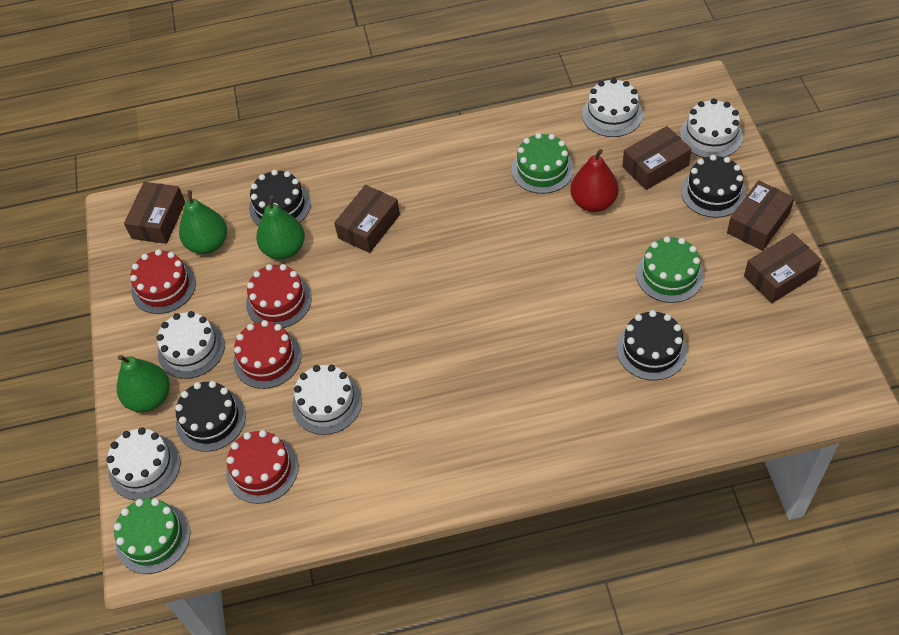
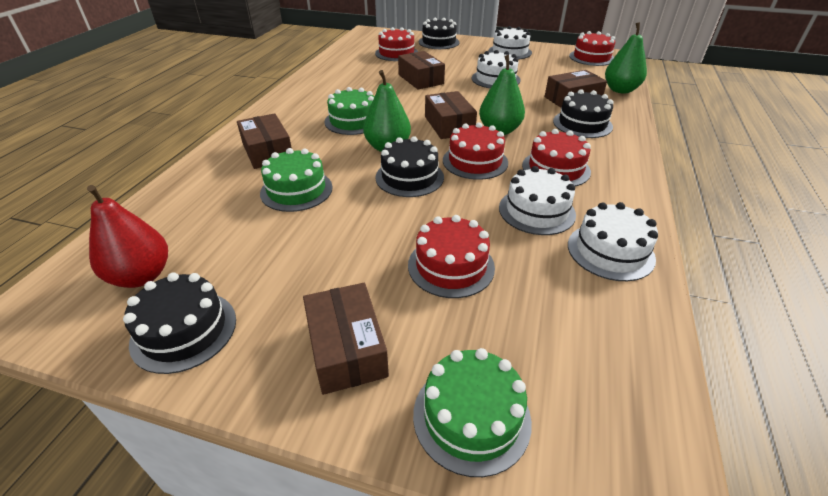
red cake: [130,249,196,314] [226,430,298,504] [233,320,301,389] [246,264,312,328] = 4 -> [375,27,418,61] [408,215,495,298] [443,123,508,180] [522,129,591,187] [569,31,615,66] = 5
white cake: [106,427,180,500] [156,311,225,379] [292,365,362,435] [582,78,643,137] [680,99,743,158] = 5 -> [472,50,521,88] [489,26,532,60] [499,166,576,235] [568,202,658,281] = 4

